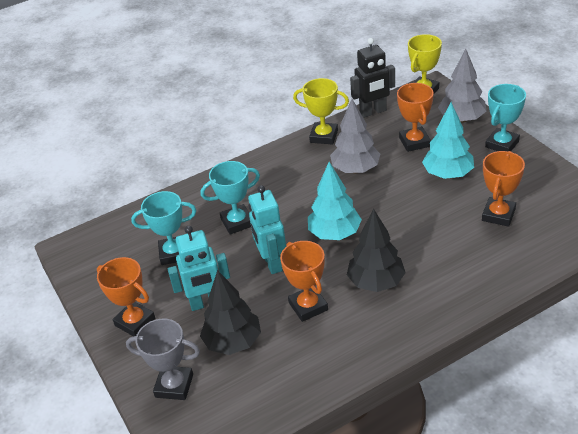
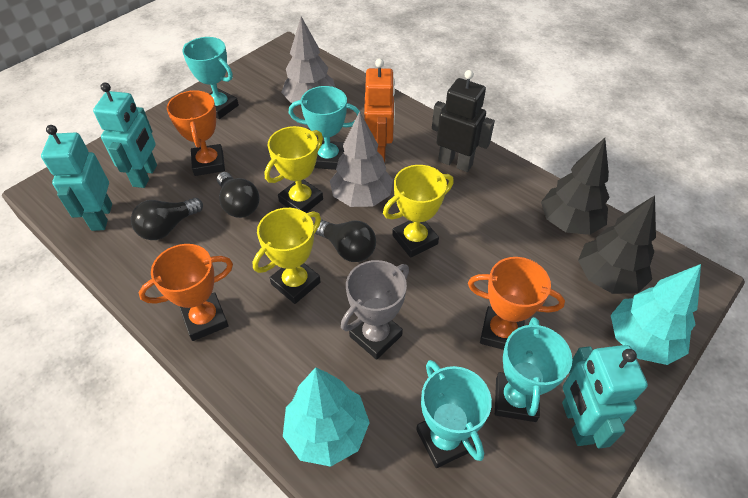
black light bulb: none = 0 -> [131,198,203,240] [217,172,260,218] [314,219,376,262] = 3
orange robot: none = 0 -> [364,58,395,163] = 1
orange trophy: [97,257,155,337] [280,241,328,322] [397,83,433,152] [482,151,525,227] = 4 -> [139,244,233,341] [167,90,225,176] [468,257,565,350] = 3
turquoise robot: [168,226,230,311] [248,185,286,274] = 2 -> [41,125,112,231] [93,83,157,188] [562,345,648,448] = 3
turquoise trophy: [131,191,196,265] [201,161,260,235] [485,84,526,151] = 3 -> [182,37,239,119] [289,86,361,170] [416,360,492,468] [495,317,572,422] = 4
yellow trophy: [293,78,349,145] [408,34,442,95] = 2 -> [253,208,321,304] [265,126,323,213] [383,165,454,258] = 3

